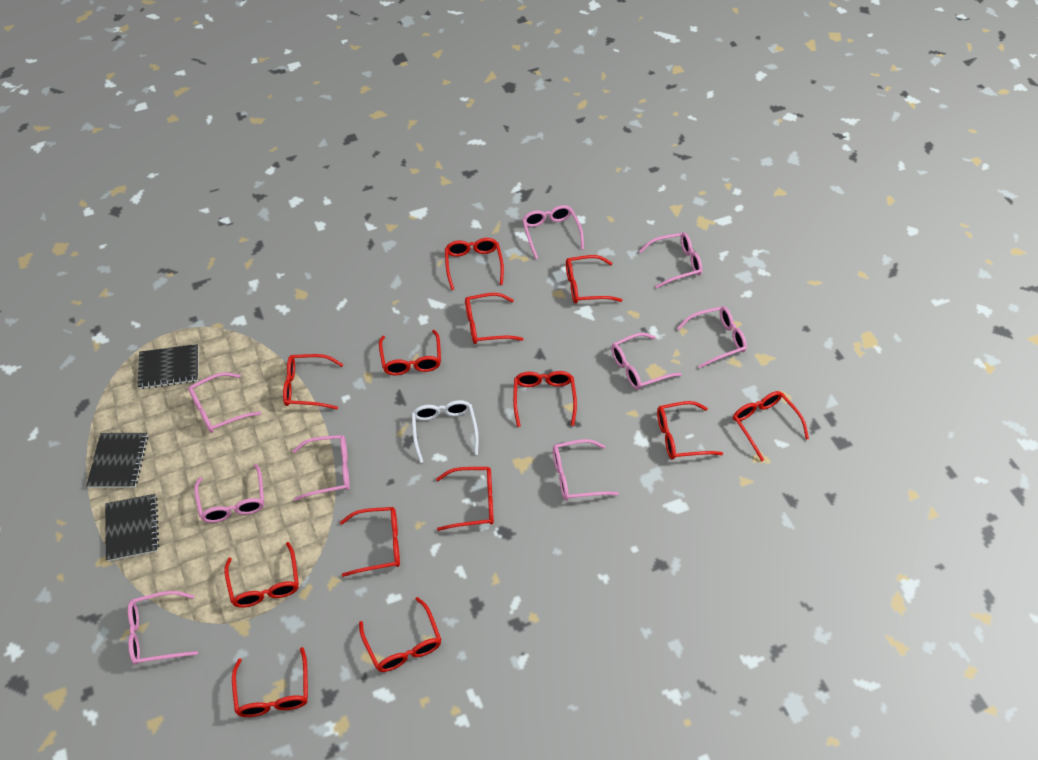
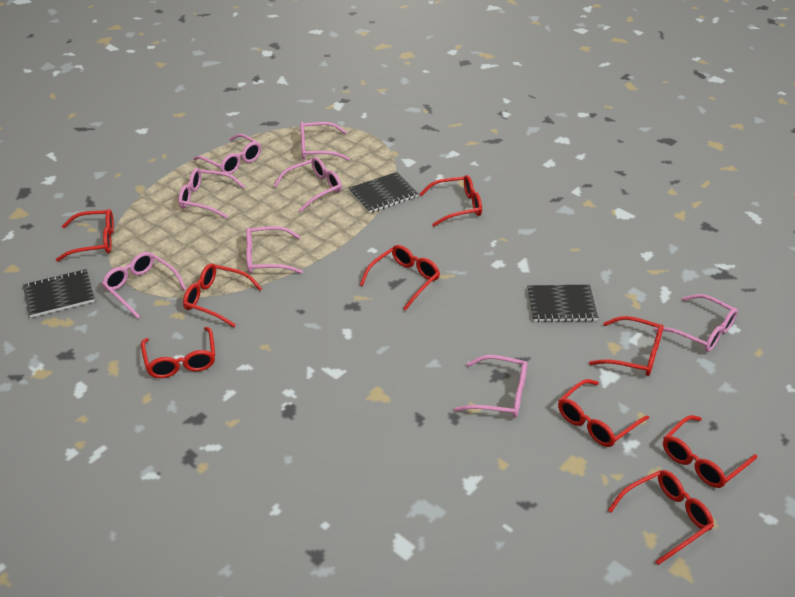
pink glasses: [128,591,198,665] [188,372,261,433] [194,464,264,523] [292,435,350,501] [522,205,584,259] [553,439,619,501] [611,333,682,390] [639,232,702,288] [677,306,747,369] = 9 -> [102,252,186,319] [178,168,245,219] [193,134,261,174] [246,226,303,274] [273,157,342,212] [300,122,350,161] [454,355,527,417] [654,294,738,352] = 8
red glasses: [224,542,299,608] [232,647,308,717] [283,354,343,410] [340,507,400,577] [359,597,441,672] [379,330,441,375] [436,467,494,531] [445,238,504,290] [465,293,523,344] [513,371,577,427] [566,255,622,304] [657,401,723,460] [733,391,809,461] = 13 -> [56,209,114,262] [141,327,215,378] [183,263,262,327] [360,245,440,311] [419,175,482,227] [558,379,649,447] [589,316,664,376] [608,470,714,565] [663,415,757,488] = 9
white glasses: [412,400,479,463] = 1 -> none = 0

